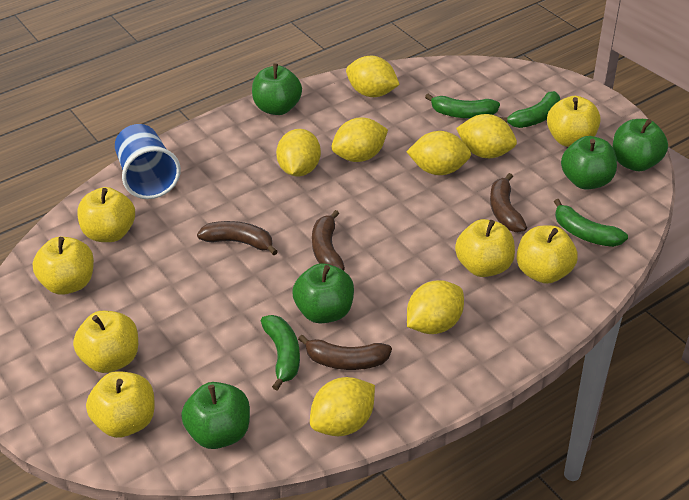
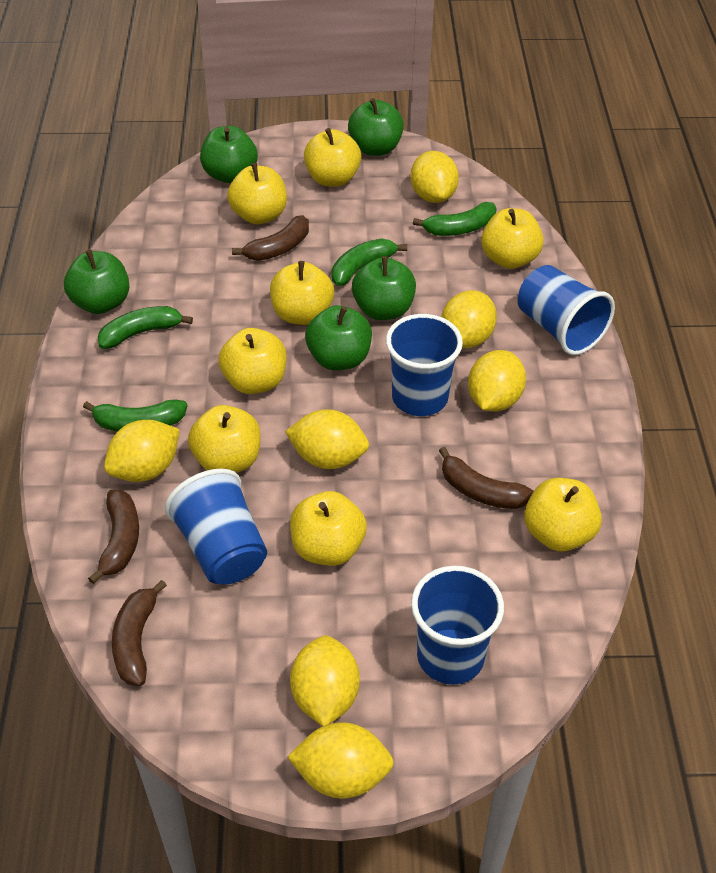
blue cup: [115,124,181,199] = 1 -> [164,469,267,585] [386,314,463,416] [411,566,504,685] [518,265,615,355] = 4
yellow apple: [33,237,94,295] [73,311,138,373] [77,187,135,242] [86,371,155,438] [455,219,515,277] [517,226,578,284] [547,96,601,147] = 7 -> [188,405,261,473] [218,328,287,394] [227,163,287,224] [270,261,334,325] [290,491,367,566] [304,128,361,187] [481,208,544,269] [524,478,602,552] = 8

